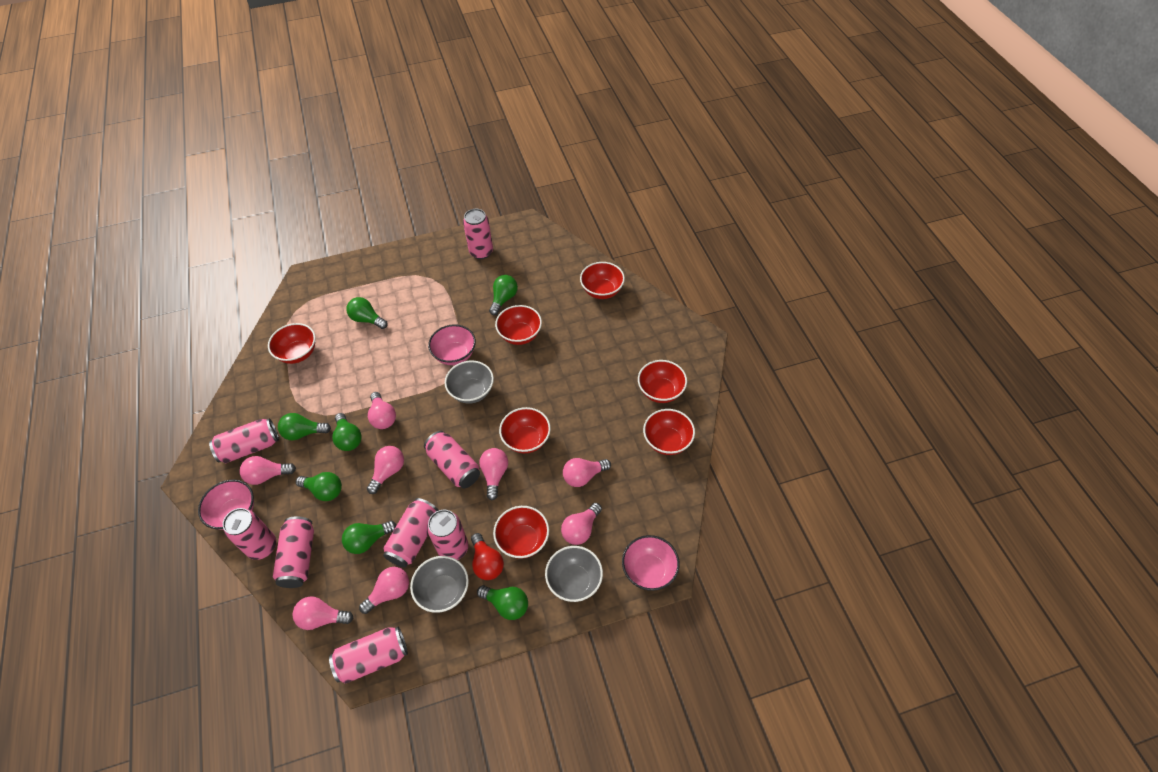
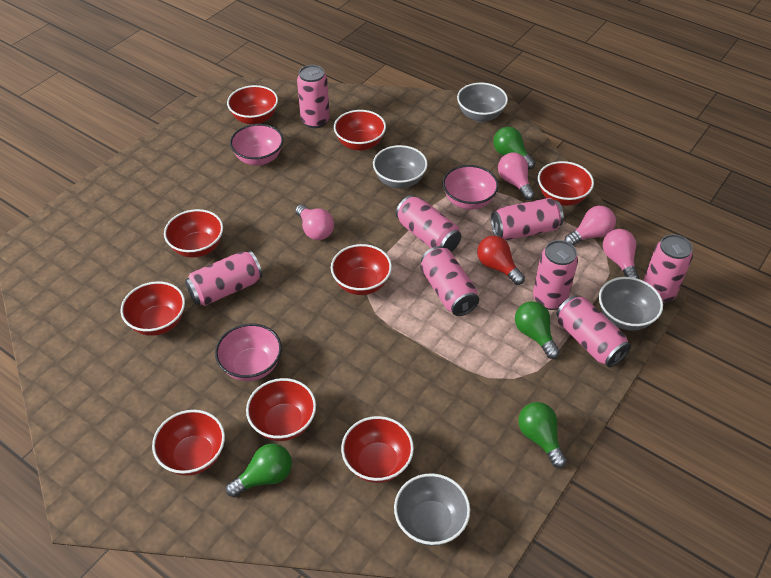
green light bulb: [278,413,331,440] [296,472,342,501] [332,413,362,451] [342,521,397,554] [346,297,388,329] [477,585,528,620] [489,275,518,315] = 7 -> [226,444,292,497] [493,127,536,169] [515,301,560,359] [518,402,567,468] = 4
grey bowl: [410,556,469,613] [445,361,494,404] [545,546,603,602] = 3 -> [373,145,428,189] [394,473,470,546] [457,83,508,122] [599,277,663,331] = 4
pink light bulb: [240,456,296,485] [293,596,354,630] [359,567,409,614] [367,446,404,494] [368,392,396,429] [479,448,508,500] [561,503,602,545] [563,458,611,487] = 8 -> [295,204,334,240] [498,153,535,200] [565,206,616,246] [603,229,639,279] = 4
red bowl: [268,323,316,364] [493,506,549,559] [495,305,542,345] [499,407,551,453] [580,262,625,299] [638,360,687,403] [643,409,695,455] = 7 -> [121,281,185,336] [152,410,225,476] [164,209,223,257] [227,85,278,124] [246,378,316,441] [331,244,392,295] [334,110,386,151] [341,416,414,483] [538,161,594,206] = 9

